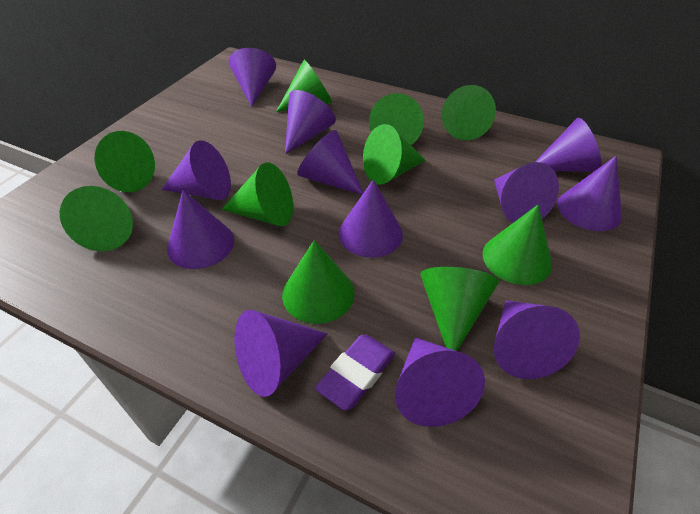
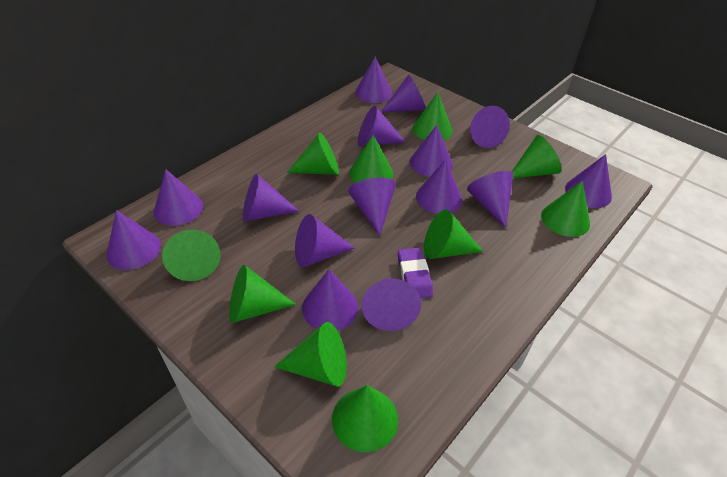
purple cone: [161,140,231,200] [167,190,234,269] [229,48,276,107] [235,310,328,397] [285,90,336,154] [297,130,363,195] [339,180,403,258] [395,337,485,427] [494,162,559,223] [494,301,580,379] [535,118,602,172] [557,156,622,231] = 12 -> [106,210,161,270] [154,169,203,226] [243,174,299,222] [295,214,355,267] [302,270,358,331] [348,178,396,236] [355,56,392,103] [358,106,406,146] [362,278,421,331] [381,74,426,113] [410,125,453,177] [416,159,462,214] [467,171,513,228] [470,106,510,148] [565,154,612,208] = 15

